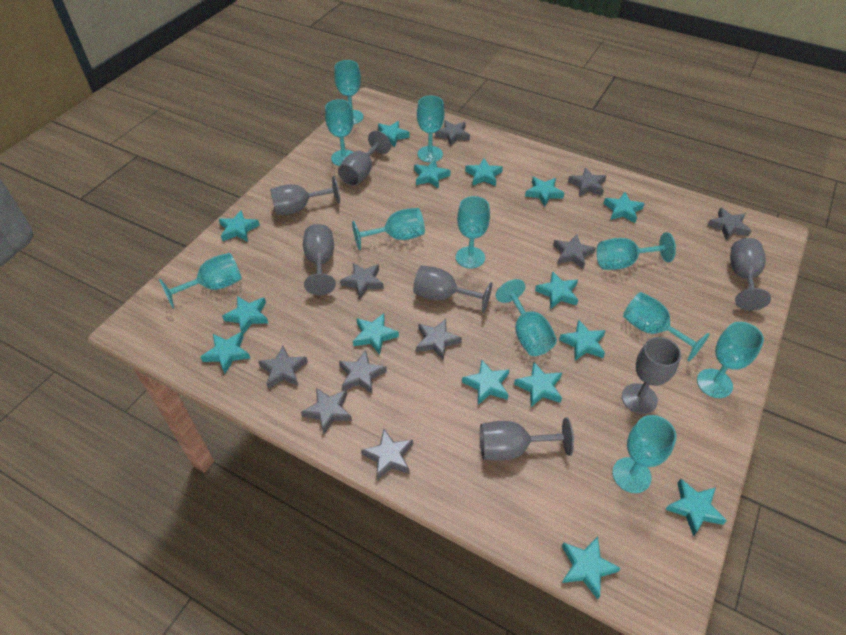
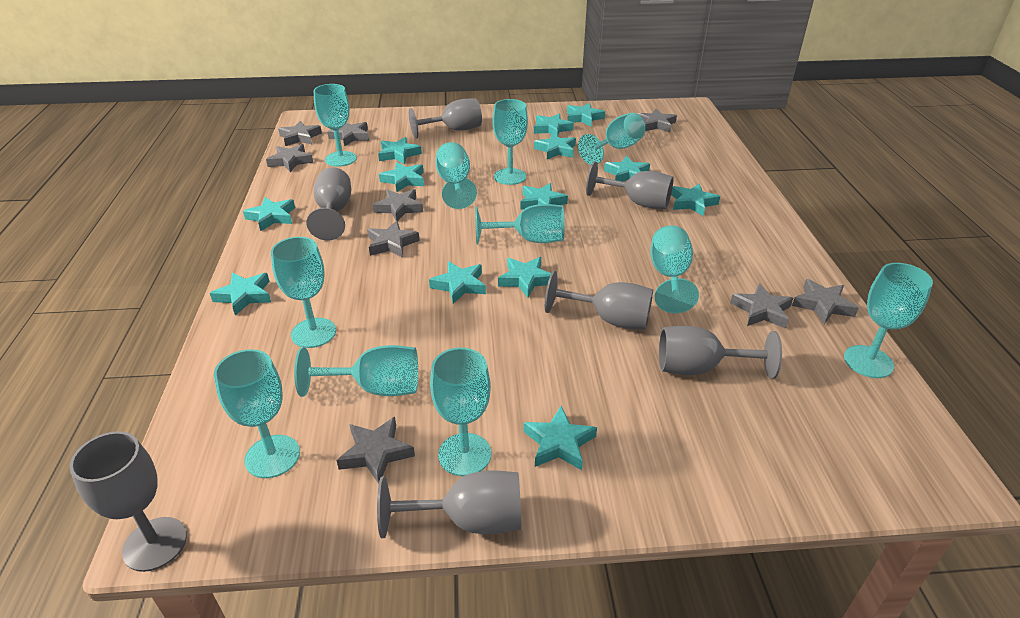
grey star: [258,345,308,389] [301,388,352,434] [339,350,387,394] [340,263,384,299] [361,429,413,480] [416,319,462,360] [435,120,470,146] [553,234,596,269] [568,167,606,196] [707,207,752,240] = 10 -> [266,144,313,172] [278,121,322,146] [327,122,369,147] [336,417,415,484] [367,221,420,258] [373,189,423,221] [637,109,677,132] [730,283,793,329] [792,279,859,324] = 9
turquoise star: [200,332,250,373] [219,210,260,242] [222,296,269,334] [353,313,399,355] [378,121,410,147] [414,160,451,189] [462,360,510,405] [465,159,503,186] [514,362,562,407] [525,177,564,207] [535,271,578,309] [559,320,606,361] [562,536,621,599] [603,192,645,223] [665,479,727,536] = 15 -> [210,272,271,316] [243,197,295,231] [378,137,422,164] [379,162,424,192] [429,261,486,304] [498,257,551,298] [520,183,568,210] [523,406,597,470] [534,113,574,136] [534,133,576,159] [567,103,605,126] [604,156,650,182] [671,183,720,216] = 13

